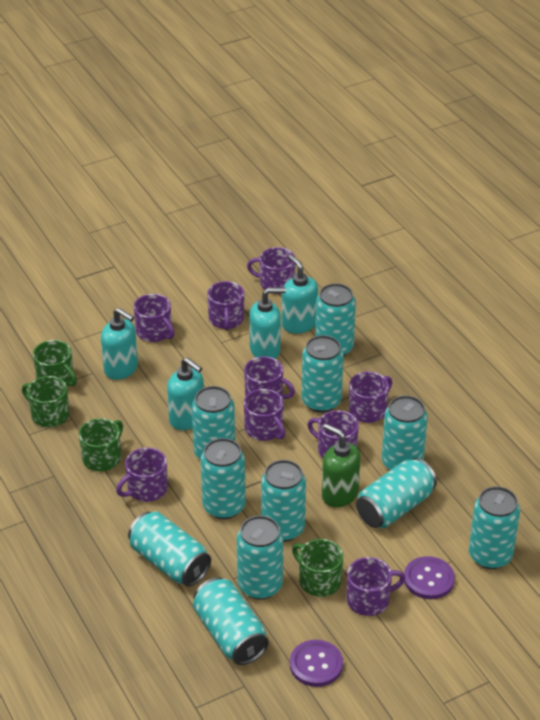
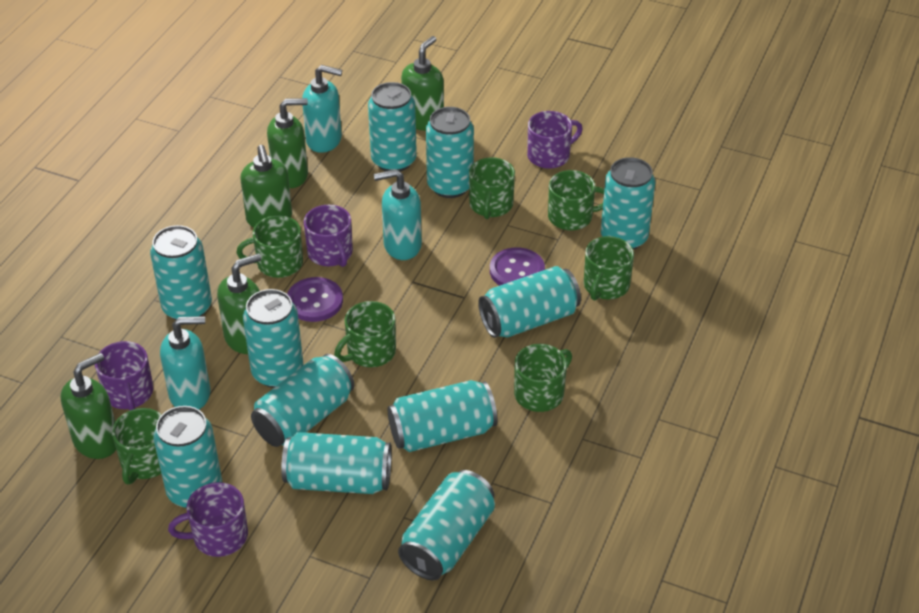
green mug: [22,376,69,427] [33,340,77,386] [79,418,123,471] [292,539,343,597] = 4 -> [112,408,162,484] [236,215,303,278] [334,301,396,367] [469,157,515,219] [514,344,572,412] [548,170,604,230] [584,236,634,301] = 7
green soap dispenser: [322,423,360,507] = 1 -> [61,353,116,459] [217,254,261,354] [240,145,292,227] [267,98,308,188] [401,36,444,131] = 5
purple mug: [116,447,168,502] [133,294,175,342] [207,281,244,331] [244,356,295,399] [244,389,285,441] [247,247,295,294] [307,410,359,458] [347,557,405,616] [349,372,392,423] = 9 -> [95,341,153,411] [168,482,248,557] [304,205,353,267] [527,111,583,169] = 4
turquoise soap dispenser: [101,308,138,380] [167,357,204,430] [249,287,286,359] [282,254,318,334] = 4 -> [160,316,210,409] [302,65,342,153] [374,169,422,260] = 3

